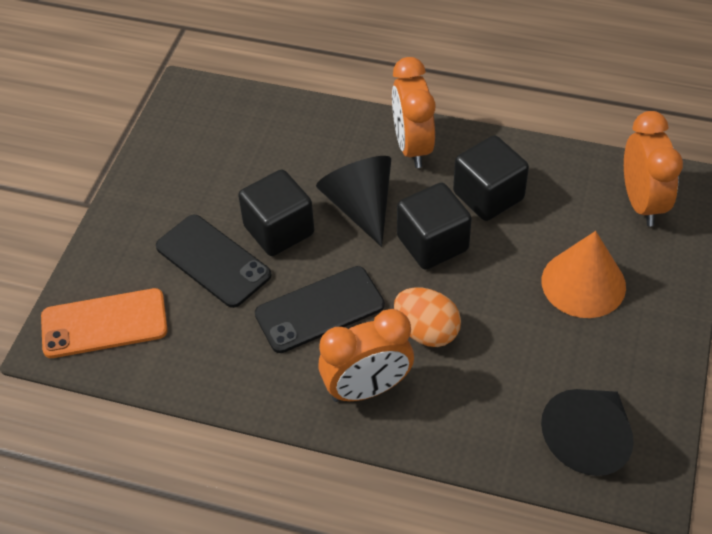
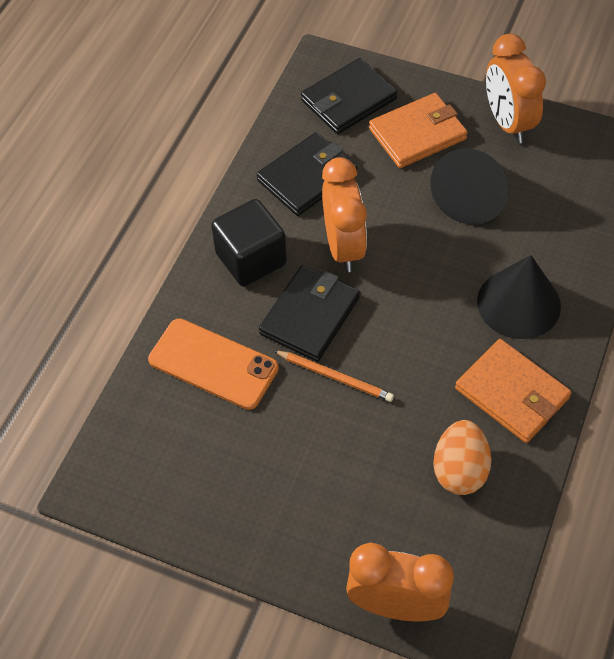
black cube: [238,170,314,256] [397,183,472,270] [453,136,529,221] = 3 -> [211,199,287,286] = 1
black phone: [156,215,271,308] [255,266,385,353] = 2 -> none = 0
black wallet: none = 0 -> [257,132,357,216] [259,265,360,362] [301,58,397,134] = 3
orange cone: [542,231,626,318] = 1 -> none = 0
orange pencil: none = 0 -> [273,350,394,402] = 1
orange wallet: none = 0 -> [369,93,468,168] [455,339,572,443] = 2

